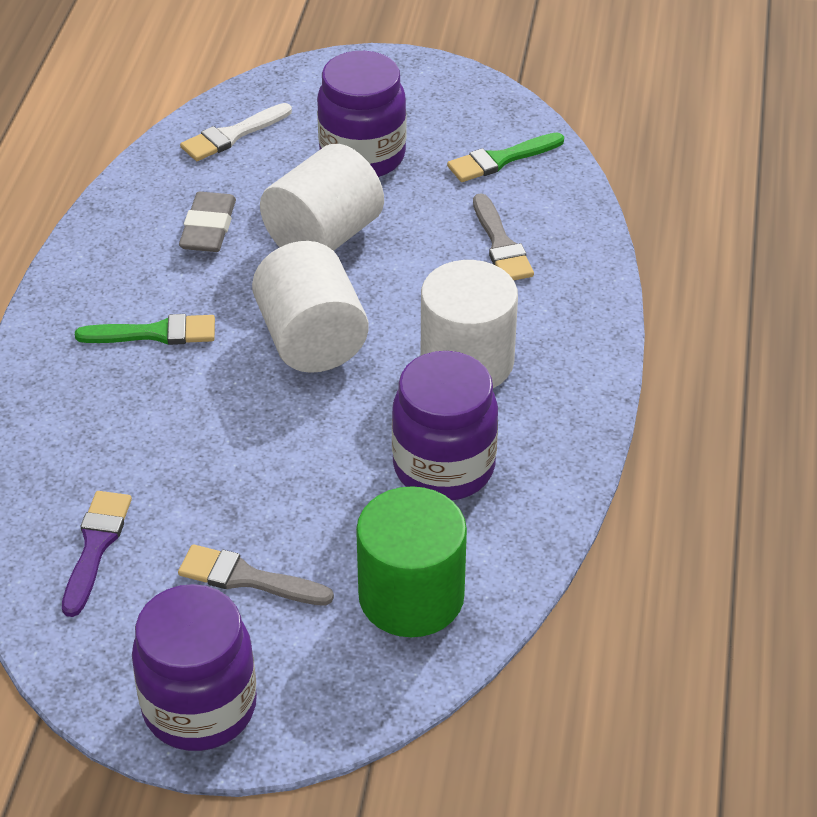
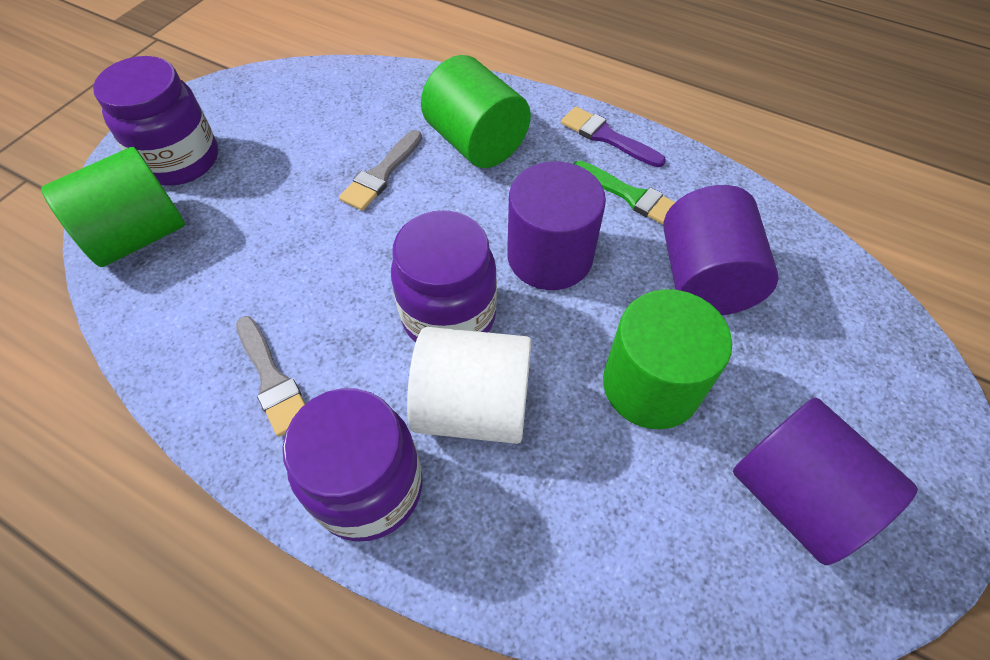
green brush: [75,314,215,345] [447,132,564,182] = 2 -> [574,161,675,224] = 1
green cylinder: [356,486,467,637] = 1 -> [41,147,185,267] [421,55,531,168] [603,289,732,429] = 3
grey eraser: [179,192,236,252] = 1 -> none = 0
purple cylinder: none = 0 -> [507,161,606,290] [663,185,779,315] [733,397,918,565] = 3
white brush: [180,103,292,161] = 1 -> none = 0
white cylinder: [252,241,369,373] [260,144,384,251] [421,260,518,388] = 3 -> [407,327,532,444] = 1

